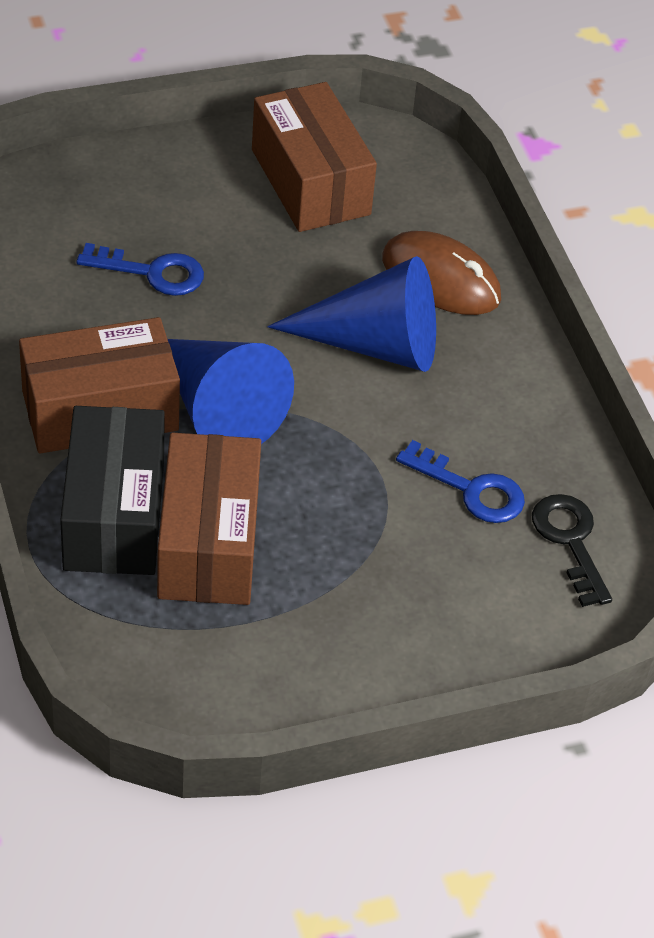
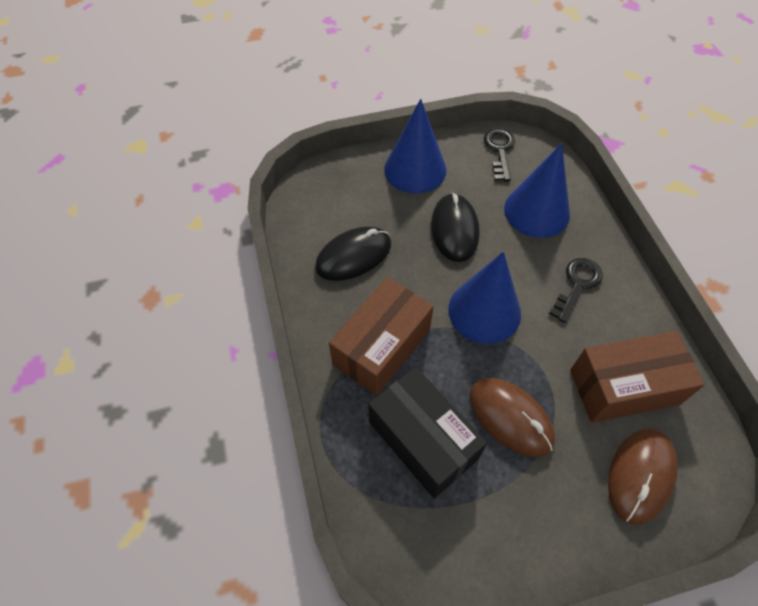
black key: [532,494,612,607] = 1 -> [484,128,515,181] [549,258,603,323] = 2
black mouse: none = 0 -> [315,226,391,281] [431,193,480,262] = 2
blue cone: [168,339,294,444] [267,256,436,372] = 2 -> [384,99,446,194] [448,252,521,344] [504,143,570,238] = 3
blue key: [77,243,204,296] [396,440,525,523] = 2 -> none = 0
brown box: [19,317,180,453] [157,432,261,605] [252,82,377,232] = 3 -> [329,277,434,396] [570,331,705,423] = 2
brown mouse: [382,231,501,315] = 1 -> [469,378,555,457] [608,428,678,525] = 2

